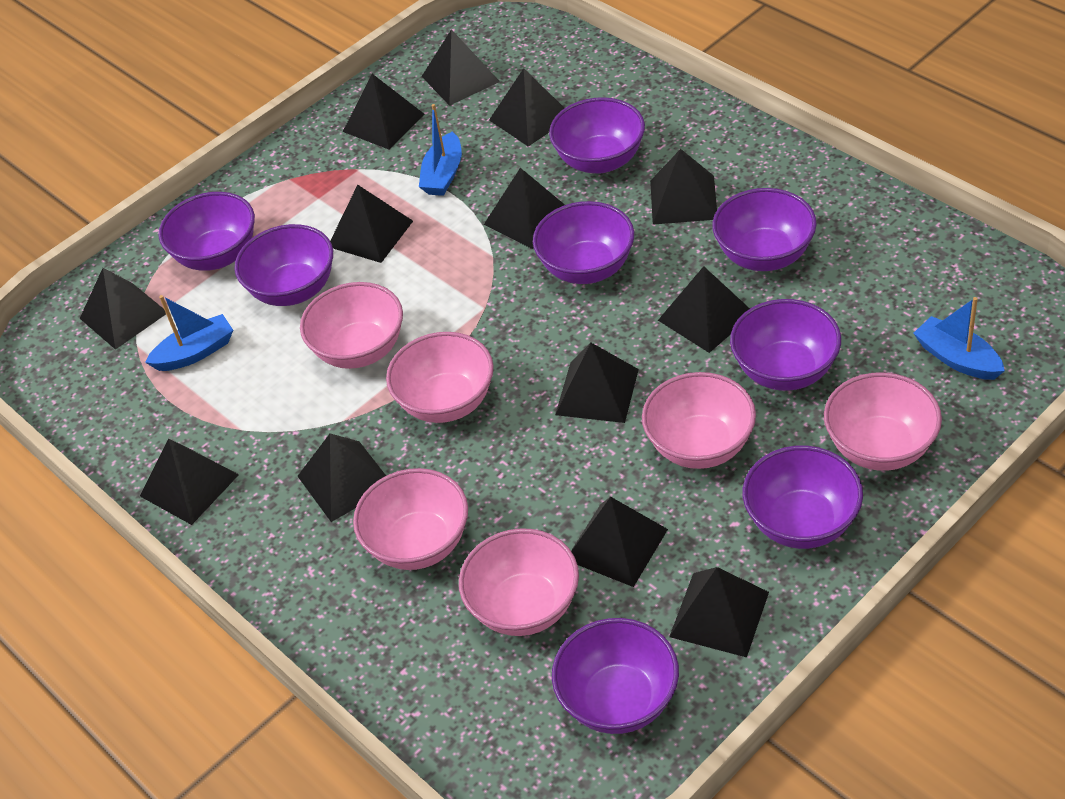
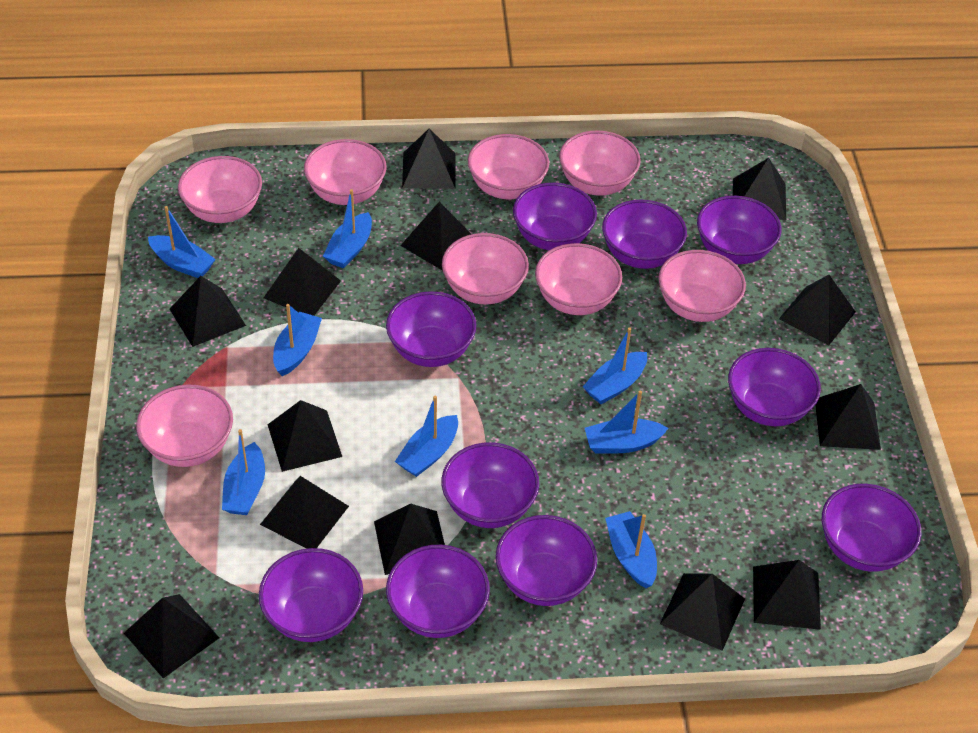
blue boat: [145,295,233,371] [419,104,462,196] [913,297,1005,380] = 3 -> [148,206,216,278] [222,429,265,515] [273,304,322,376] [323,189,372,268] [395,396,458,477] [583,328,647,404] [585,391,668,454] [605,511,657,588] = 8
pink bowl: [300,282,403,369] [353,468,468,570] [386,332,494,423] [459,528,579,636] [642,372,756,469] [824,372,942,471] = 6 -> [136,385,233,467] [178,156,262,223] [304,139,386,205] [442,233,529,305] [468,134,549,199] [535,243,622,315] [559,130,641,196] [658,250,746,322] = 8
purple bowl: [159,192,255,271] [234,224,333,306] [533,201,634,284] [549,97,645,174] [552,618,679,734] [712,188,817,271] [730,299,841,391] [743,446,863,549] = 8 -> [259,548,363,642] [386,291,476,367] [386,545,490,638] [441,442,539,528] [496,515,597,606] [513,183,597,250] [602,200,687,269] [697,196,781,264] [728,348,821,426] [822,484,921,572] = 10

